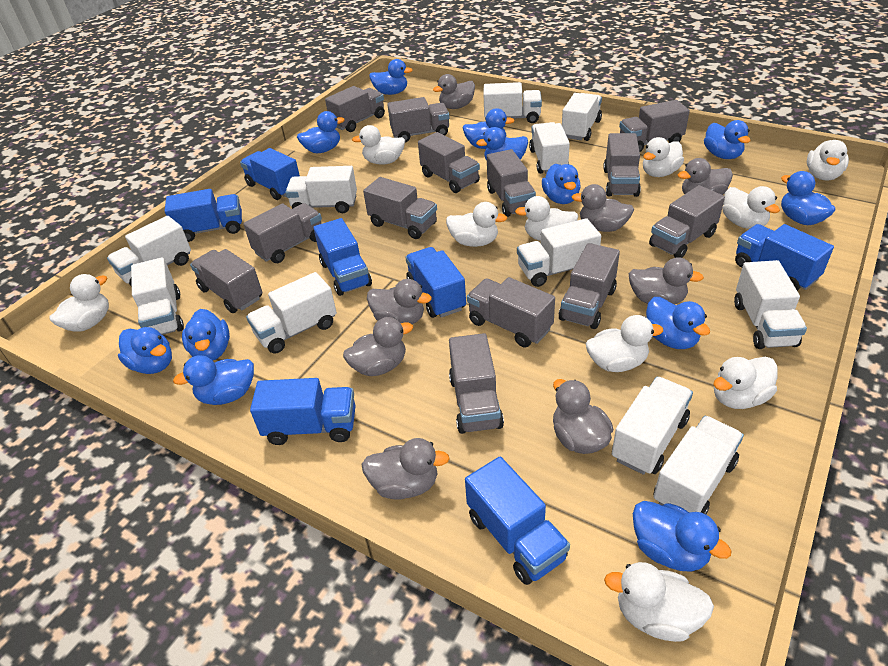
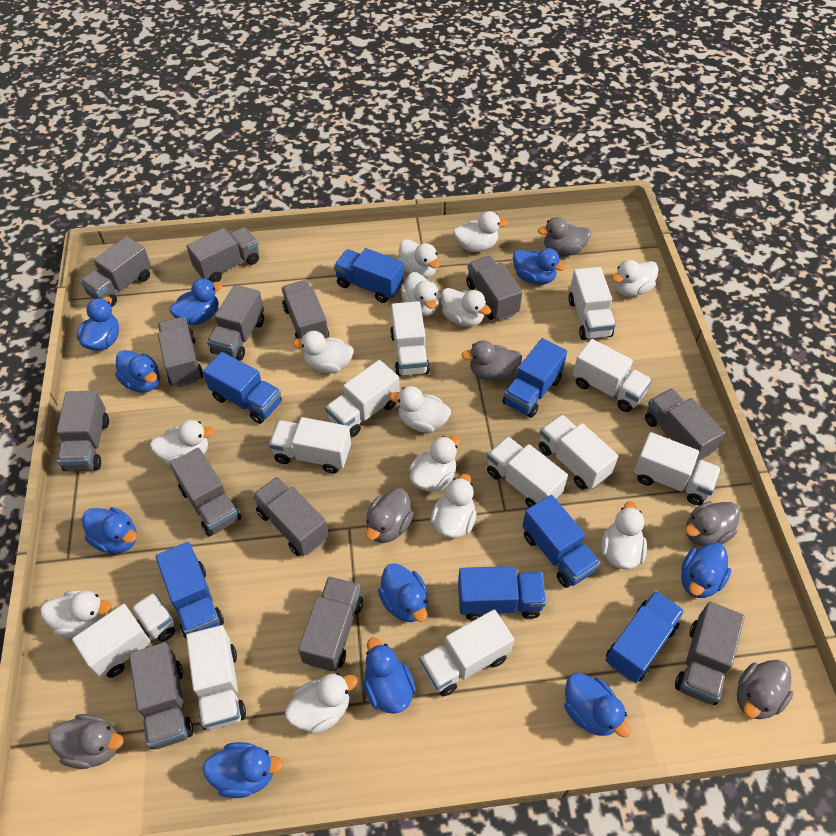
blue duck: [118,327,172,374] [173,355,254,405] [182,309,230,360] [297,111,345,153] [370,59,413,95] [463,108,515,149] [476,127,528,161] [542,164,581,204] [633,501,731,572] [646,297,710,349] [704,120,750,159] [781,171,835,225] = 12 -> [77,296,119,351] [82,507,137,553] [115,350,160,392] [170,279,223,325] [202,742,284,798] [363,637,416,714] [378,563,428,622] [513,248,566,285] [564,673,631,737] [681,542,731,598] = 10
grey duck: [343,317,413,376] [362,438,450,500] [367,279,432,324] [433,74,475,109] [553,379,613,454] [572,184,634,232] [628,257,704,304] [678,158,733,195] = 8 -> [48,714,123,769] [365,488,414,543] [461,340,522,382] [538,217,591,256] [685,501,740,546] [737,660,794,719] = 6
white duck: [49,274,109,332] [352,125,405,165] [446,202,507,247] [515,196,578,241] [586,315,663,372] [604,562,714,642] [643,137,684,177] [713,357,778,409] [722,186,780,229] [807,140,849,180] = 10 -> [41,590,112,638] [150,420,215,466] [285,673,358,734] [292,331,354,374] [389,386,451,433] [398,239,440,278] [401,272,440,316] [409,436,460,492] [431,474,477,538] [441,288,491,327] [453,211,508,252] [601,502,647,570] [612,260,659,297] = 13

